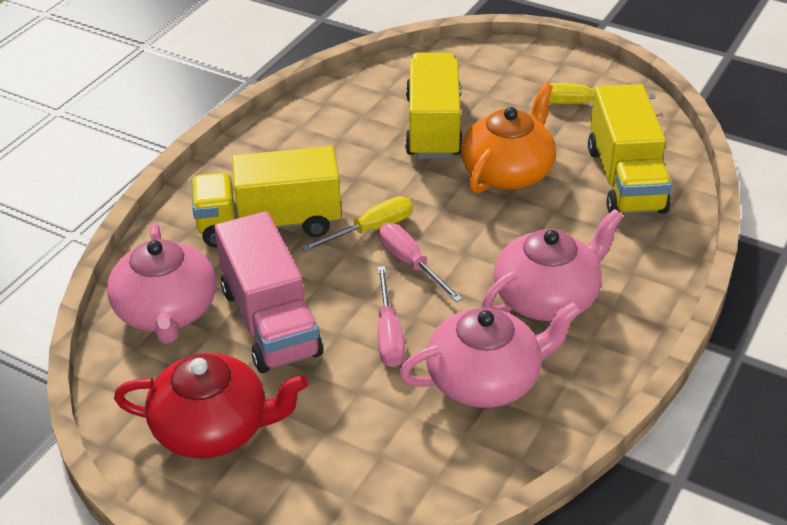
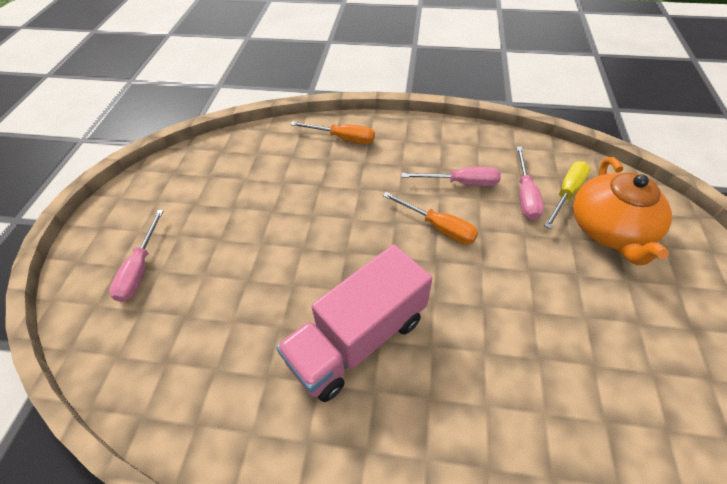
orange screwdriver: none = 0 -> [290,121,375,144] [383,192,478,244] = 2
pink screwdriver: [377,266,405,367] [379,223,463,302] = 2 -> [109,210,164,302] [402,167,501,186] [516,146,544,220] = 3
pink teapot: [107,223,216,344] [399,302,581,408] [482,209,623,321] = 3 -> none = 0
red teapot: [114,353,308,459] = 1 -> none = 0
yellow screwdriver: [301,196,413,252] [549,83,655,104] = 2 -> [544,161,591,229] = 1
yellow truck: [192,146,341,247] [405,52,463,159] [588,84,672,214] = 3 -> none = 0

